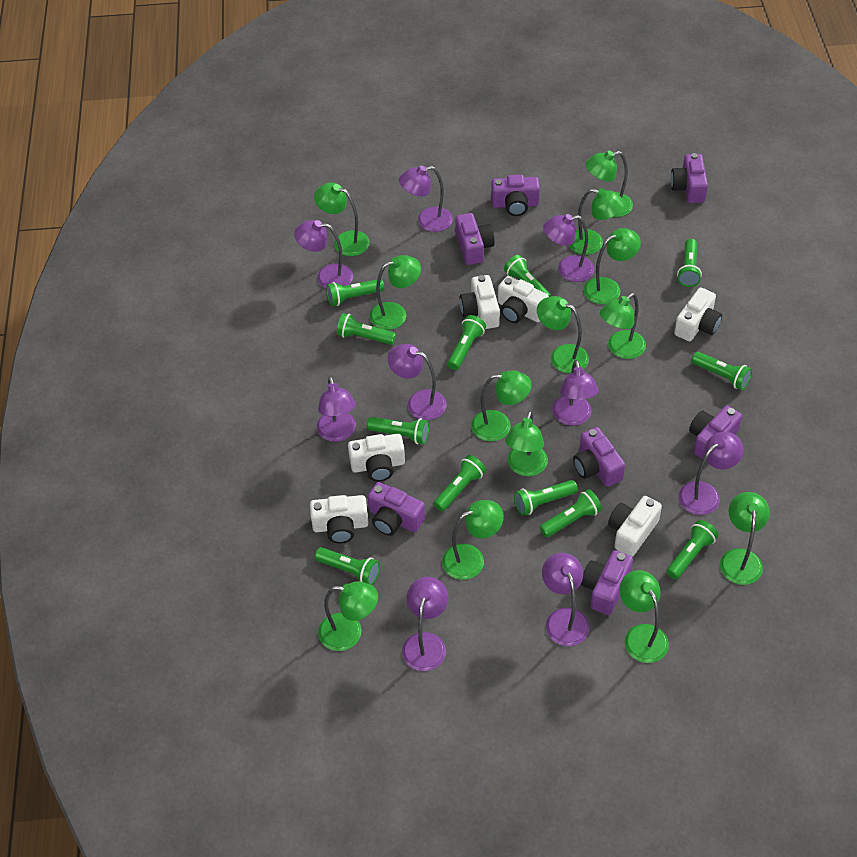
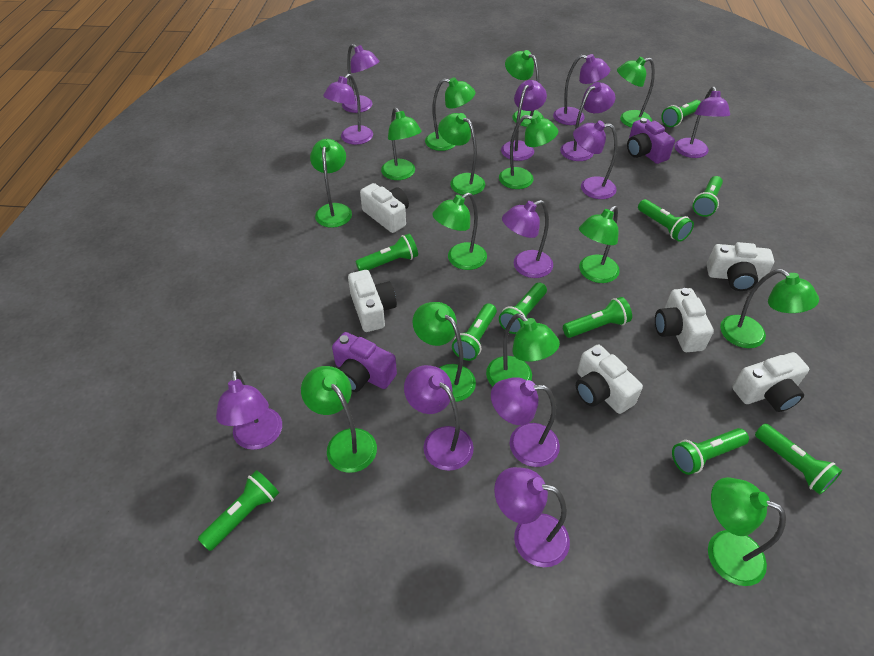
green flashlight: [315,547,380,585] [326,279,384,306] [337,313,396,345] [367,417,429,444] [433,455,486,511] [447,315,486,370] [504,255,551,297] [514,480,578,516] [540,489,602,537] [666,520,718,579] [677,239,702,287] [692,352,752,390] = 12 -> [198,470,279,551] [355,234,418,271] [452,303,497,361] [499,283,547,334] [563,297,632,338] [638,199,694,242] [661,100,701,127] [672,428,749,475] [693,176,723,217] [755,424,842,495] = 10
green lamp: [314,183,370,256] [318,582,378,651] [369,255,421,330] [442,500,504,580] [471,370,532,441] [505,411,548,476] [537,296,589,374] [569,188,625,255] [584,228,641,304] [586,151,633,217] [599,293,646,359] [619,570,669,663] [720,492,770,585] = 13 -> [301,366,377,473] [310,139,352,228] [381,107,422,180] [413,302,476,402] [425,77,475,151] [432,193,487,270] [438,113,485,195] [486,313,560,386] [499,114,558,189] [505,50,544,127] [579,206,620,283] [617,57,655,128] [708,477,786,586] [720,269,819,348] = 14
purple camera: [368,482,425,536] [455,213,495,265] [491,175,540,216] [573,427,625,487] [581,550,633,615] [670,153,708,203] [689,405,742,459] = 7 -> [332,332,397,392] [627,118,675,164] = 2
purple lamp: [294,220,353,288] [317,376,356,442] [388,344,446,420] [399,165,453,232] [402,577,449,671] [542,553,589,646] [543,214,594,282] [552,360,599,426] [678,432,743,515] = 9 -> [216,370,282,450] [323,74,373,145] [342,44,380,113] [404,365,474,471] [491,377,560,467] [494,467,570,567] [501,80,547,161] [502,200,553,278] [553,54,610,125] [560,82,615,161] [573,121,618,199] [674,87,730,158] = 12

